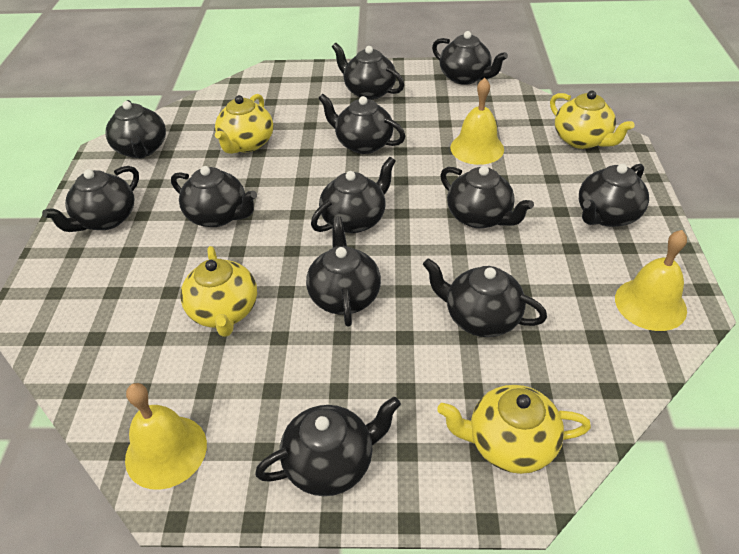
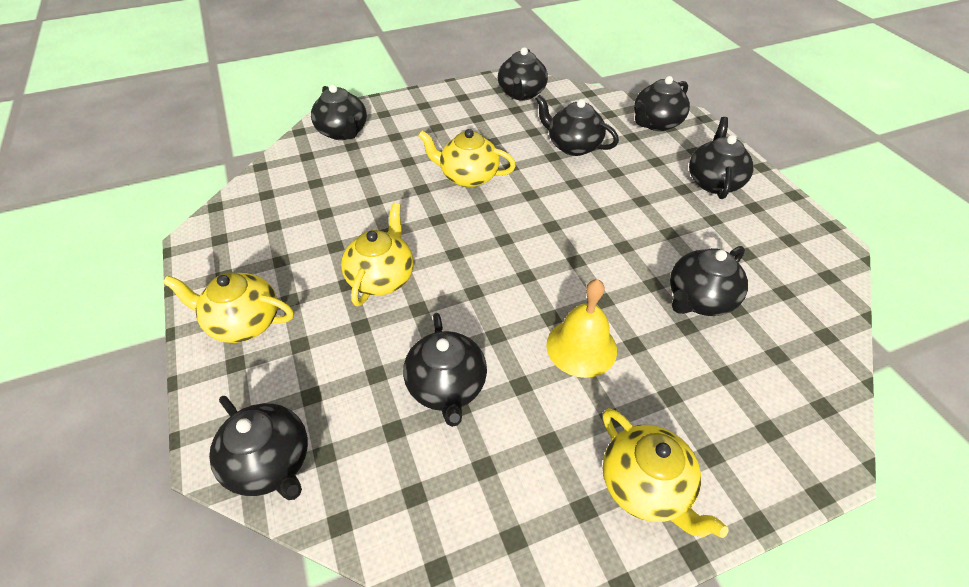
black teapot: [42,166,139,232] [106,100,166,159] [171,166,257,227] [255,397,401,496] [306,216,381,327] [311,157,396,233] [318,94,406,154] [332,43,404,100] [423,258,547,337] [432,31,508,85] [440,166,534,228] [579,164,649,227] = 12 -> [209,396,308,500] [311,84,367,140] [403,313,487,427] [498,47,548,101] [535,94,619,156] [634,76,690,131] [670,246,748,316] [689,117,754,199] = 8
yellow bell: [125,383,207,490] [450,78,504,165] [615,230,687,331] = 3 -> [546,279,617,378] = 1

